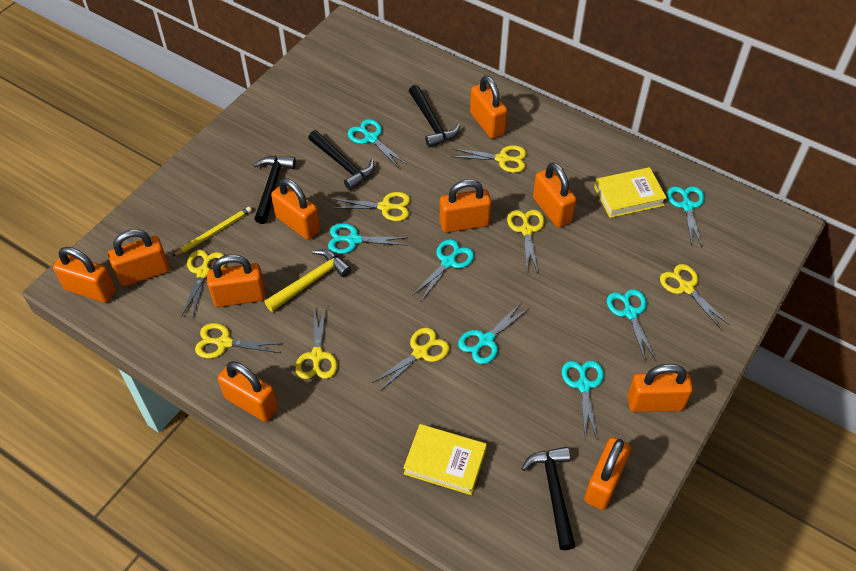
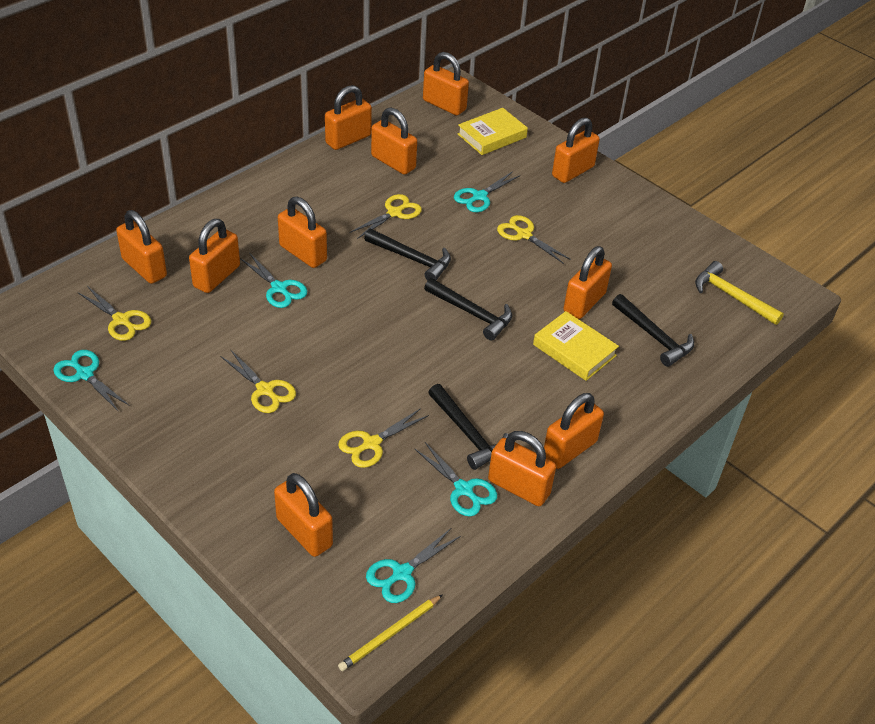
orange padlock: [53,247,116,303] [108,229,170,287] [207,255,266,307] [218,361,278,422] [271,178,320,240] [440,179,491,233] [470,75,508,139] [533,162,576,228] [584,437,631,510] [627,364,693,412] = 10 -> [116,210,167,284] [189,219,240,293] [274,473,333,557] [278,197,327,268] [325,85,372,150] [371,107,417,175] [423,52,469,116] [488,431,556,506] [544,393,604,469] [552,117,600,183] [564,246,612,319] = 11
turquoise scissors: [328,223,409,254] [348,119,406,168] [412,239,474,301] [458,303,530,364] [562,361,604,439] [607,289,656,360] [667,186,705,246] = 7 -> [53,350,130,412] [240,253,307,308] [366,528,461,603] [415,442,497,516] [454,171,521,212] = 5
yellow scissors: [181,250,225,319] [195,323,283,358] [295,305,337,379] [333,192,410,221] [372,328,450,391] [451,145,527,173] [507,210,545,273] [660,264,730,330] = 8 -> [78,286,151,341] [221,349,296,413] [338,408,429,468] [350,194,422,239] [497,215,571,264] = 5

